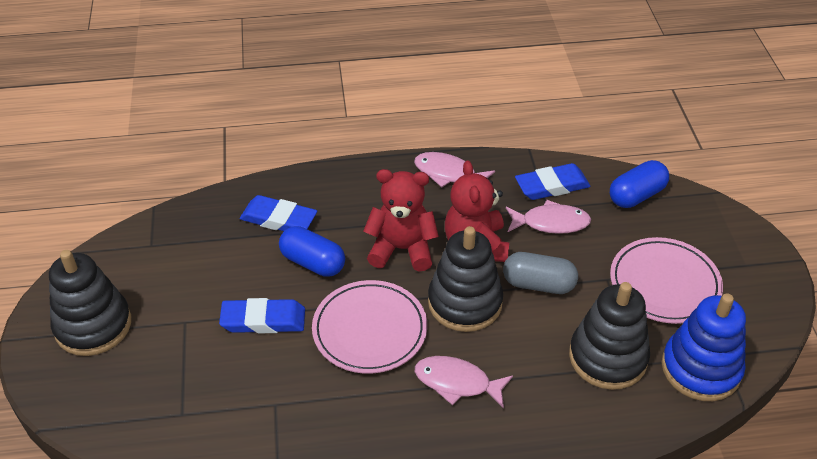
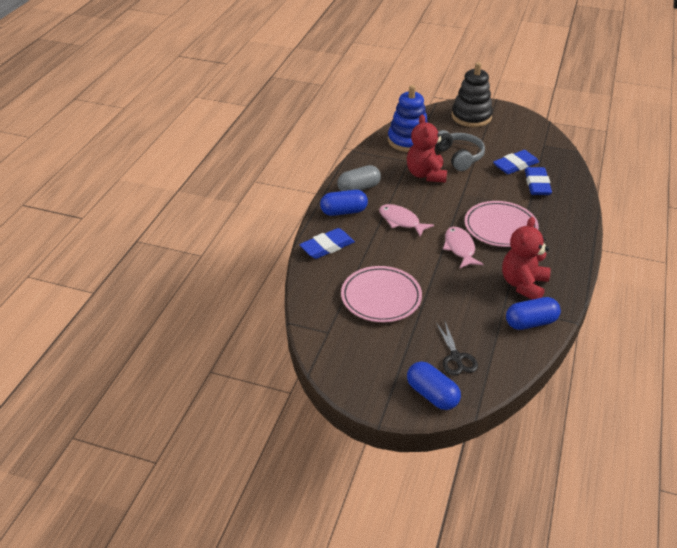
black scissors: none = 0 -> [436,322,478,376] = 1
black stacking toy: [49,250,131,356] [428,226,503,332] [569,282,650,390] = 3 -> [451,62,493,127] = 1
blue capsule: [279,226,345,277] [610,160,669,208] = 2 -> [320,190,368,216] [407,361,461,410] [506,297,561,330] = 3
grey headphones: none = 0 -> [435,130,485,171] = 1
pink fish: [414,152,495,187] [415,356,513,408] [506,200,591,234] = 3 -> [379,204,434,237] [443,227,484,268] = 2

